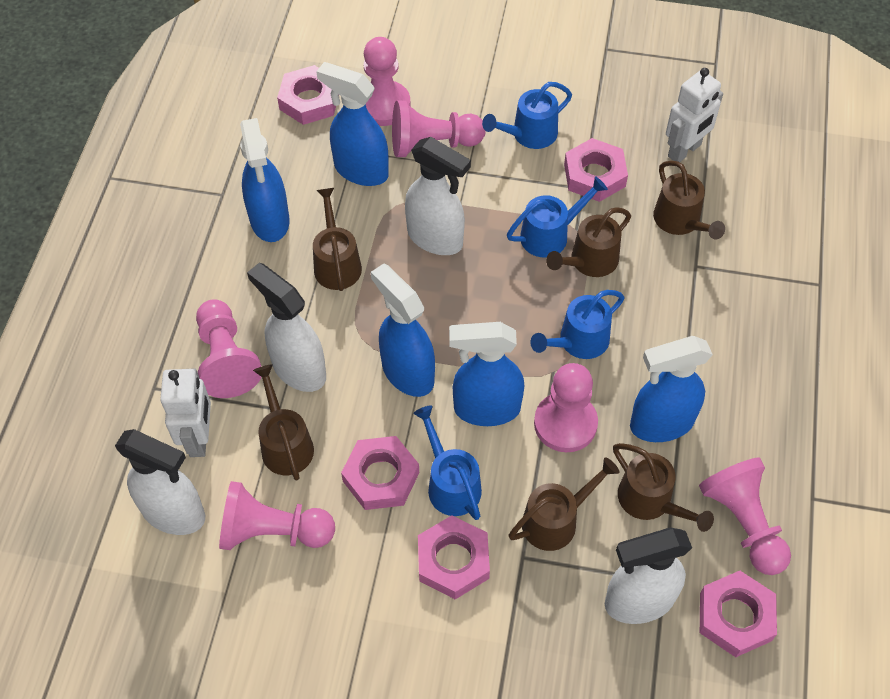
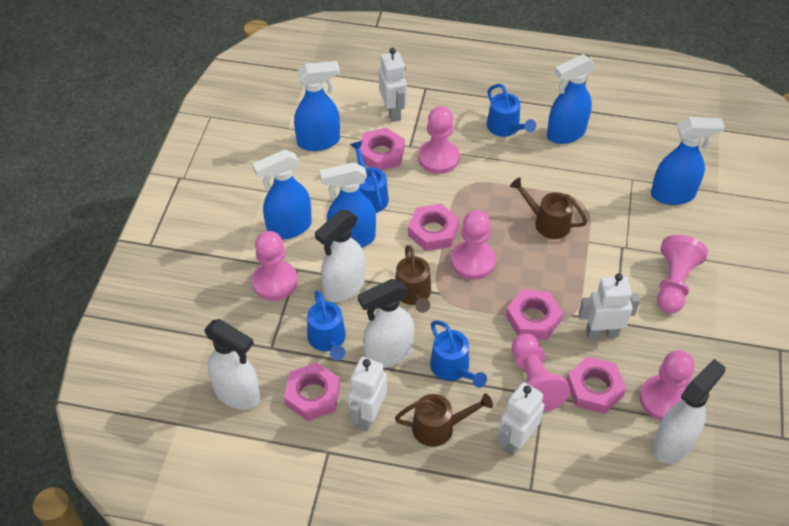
brown watering can: [253,365,314,481] [313,188,362,291] [509,457,620,551] [546,207,631,277] [613,443,714,532] [653,161,725,239] = 6 -> [395,245,431,313] [395,393,493,447] [510,177,587,239] = 3
white robot: [160,369,211,457] [666,68,723,162] = 2 -> [348,357,387,431] [379,48,407,122] [497,382,544,456] [578,273,640,339] = 4

